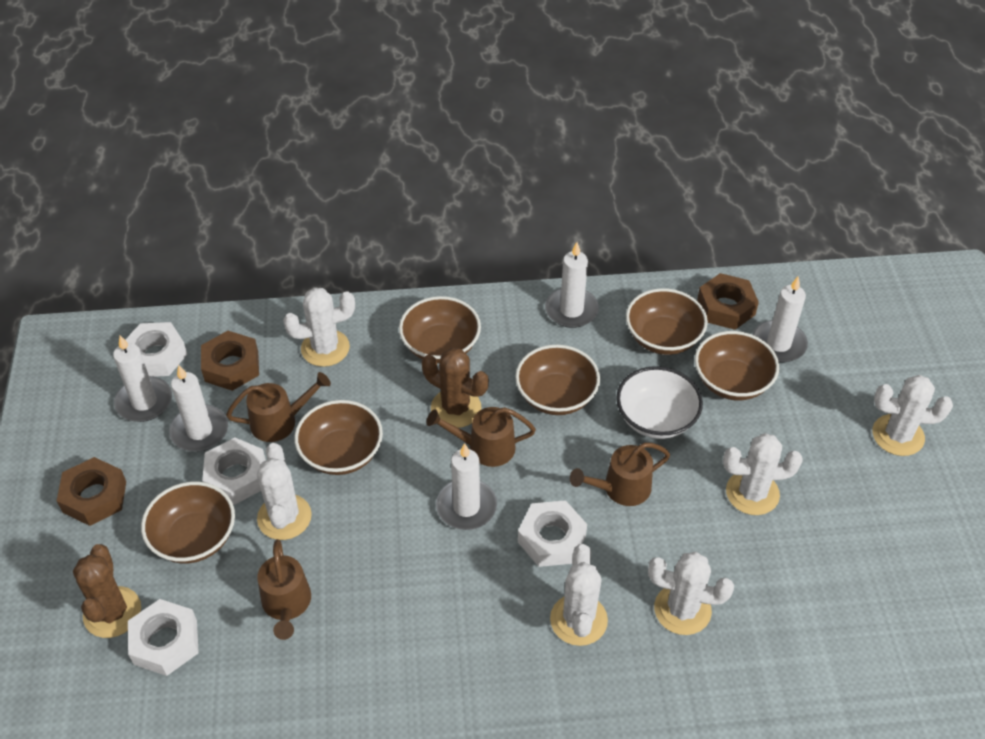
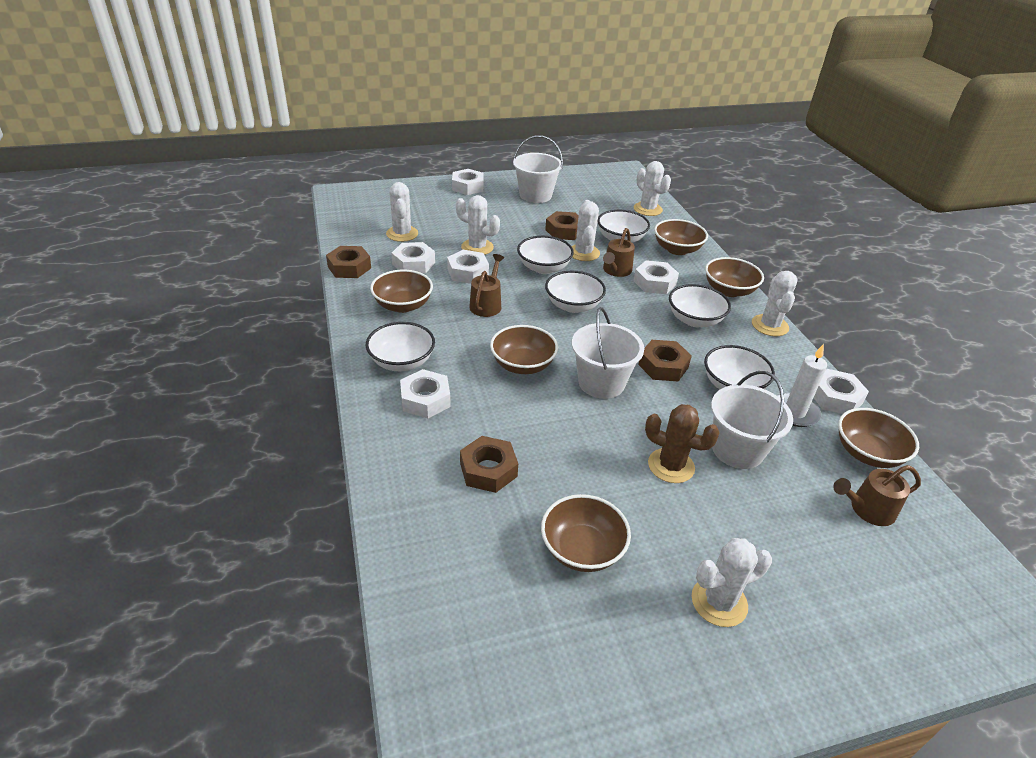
brown cactus: [73,544,141,638] [422,348,489,428] = 2 -> [645,404,720,483] = 1
brown nut: [57,457,126,526] [201,331,259,391] [697,273,759,330] = 3 -> [326,246,371,278] [460,436,518,493] [545,211,579,240] [638,340,692,381] = 4
brown watering can: [226,372,331,442] [257,539,311,640] [426,407,536,467] [570,442,670,506] = 4 -> [469,254,504,317] [603,228,635,277] [833,465,921,526] = 3
white bowl: [616,366,703,439] = 1 -> [366,322,435,371] [517,236,574,274] [545,271,606,313] [597,210,650,243] [669,284,731,327] [704,345,775,389] = 6
white bucket: none = 0 -> [513,135,563,203] [572,307,644,399] [711,371,793,469] = 3
white candle: [113,336,172,422] [169,365,228,452] [436,443,497,530] [545,242,599,328] [753,276,808,362] = 5 -> [776,344,827,427] = 1
white nut: [125,322,188,377] [128,599,199,676] [202,438,266,505] [518,500,587,567] = 4 -> [391,242,435,273] [400,369,451,418] [447,250,489,284] [452,169,484,195] [633,260,679,294] [814,369,869,414] = 6

